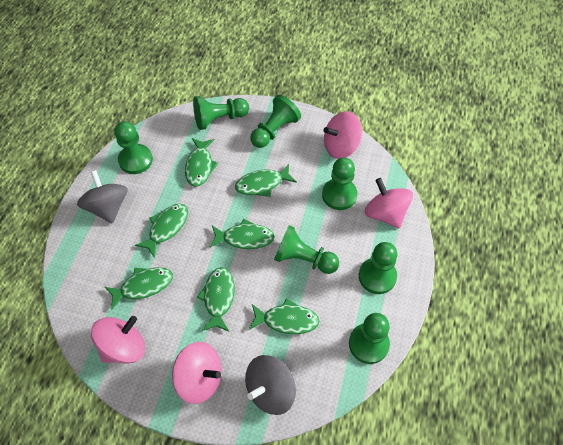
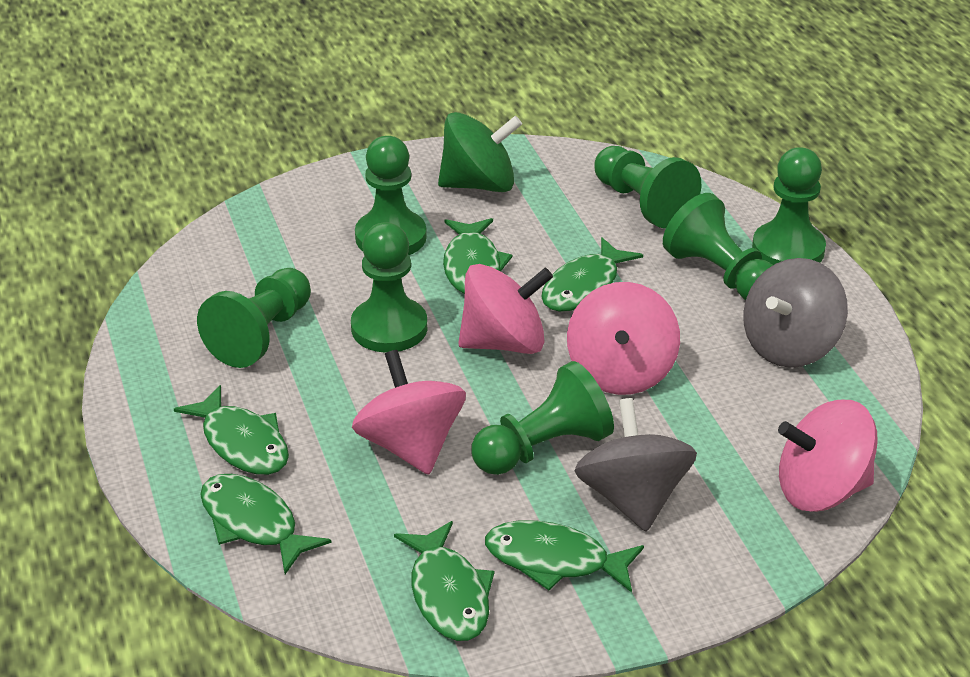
green fish: [105,267,173,310] [135,204,188,258] [185,138,218,187] [197,267,234,331] [210,219,275,249] [235,164,297,197] [249,298,319,334] = 7 -> [174,385,289,475] [200,474,332,574] [394,521,494,641] [443,218,512,294] [485,520,644,593] [541,237,643,312] = 6
green spinning top: none = 0 -> [438,112,522,192] = 1

